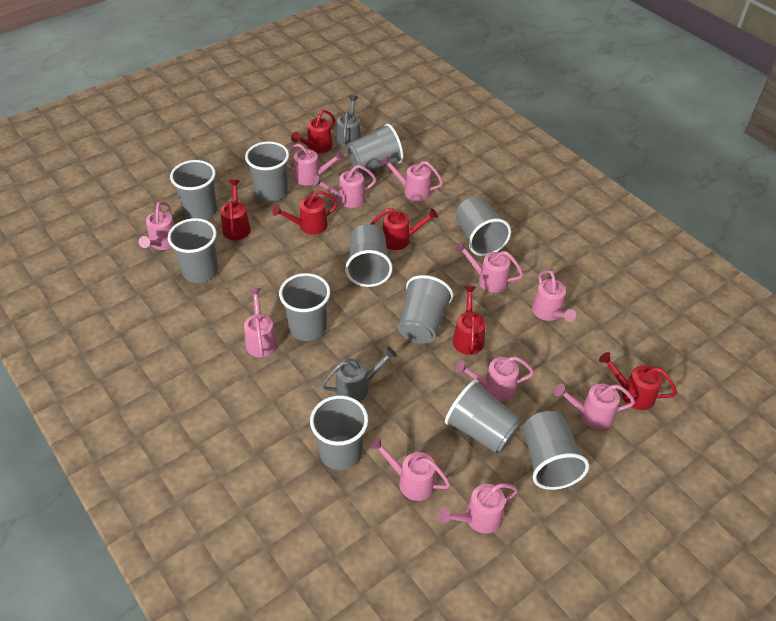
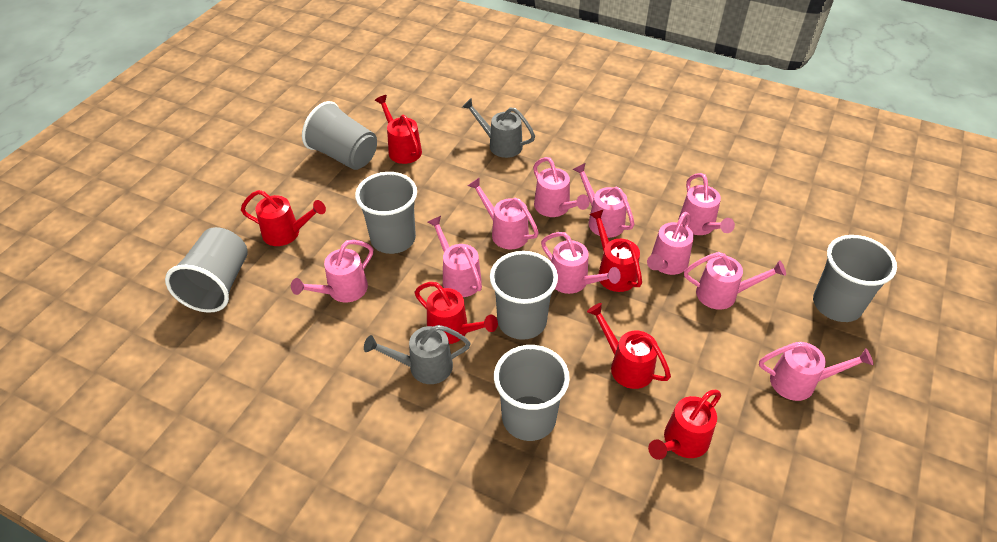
grey cup: [168,218,218,283] [170,160,217,220] [245,141,289,201] [279,273,330,341] [310,395,368,470] [345,224,393,287] [347,124,403,173] [398,275,453,344] [445,379,521,453] [456,197,511,256] [523,411,589,490] = 11 -> [165,227,248,313] [302,101,377,170] [355,172,417,254] [490,251,558,340] [494,345,570,441] [813,235,897,322] = 6
pink watering can: [139,201,175,250] [244,288,278,357] [287,144,344,186] [312,165,376,208] [370,437,451,501] [381,156,443,201] [438,483,518,534] [455,241,523,293] [455,356,534,402] [532,270,576,322] [554,384,635,429] = 11 -> [291,240,373,302] [427,216,482,297] [468,177,539,249] [533,157,590,217] [541,232,621,294] [573,163,634,238] [647,212,694,275] [678,173,735,235] [684,252,786,310] [759,342,873,401] = 10

